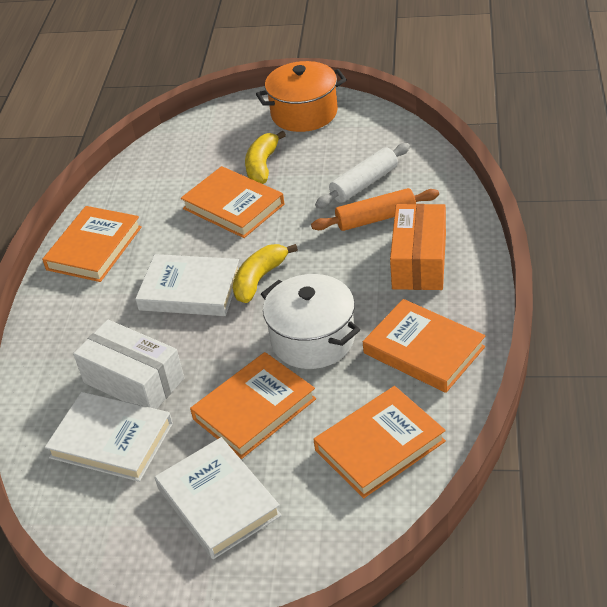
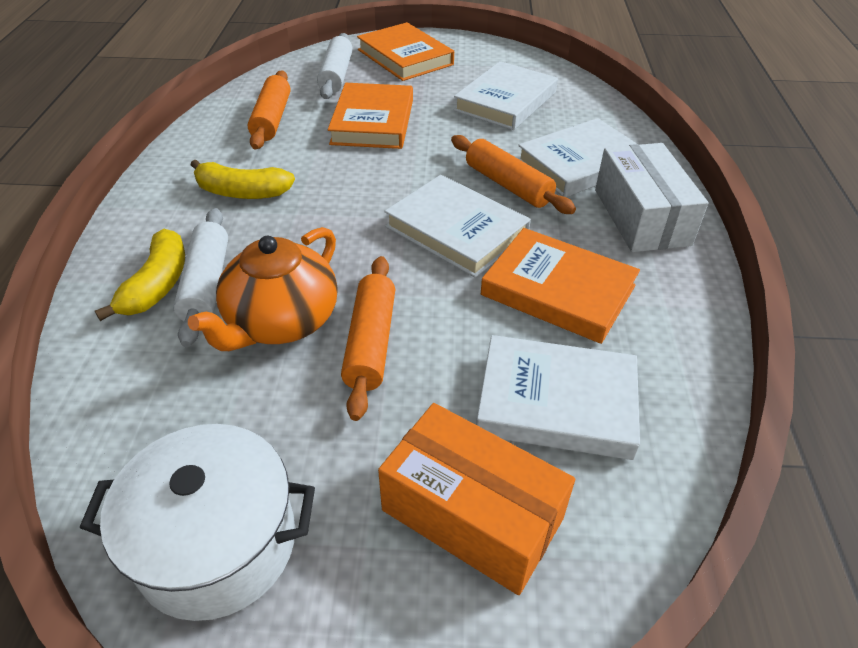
orange book: [42,206,142,282] [181,166,284,238] [190,352,316,459] [313,386,446,498] [363,299,485,393] = 5 -> [328,83,413,149] [357,22,454,81] [481,228,640,344] = 3
orange pot: [256,61,347,132] = 1 -> none = 0
orange rolling pin: [311,188,439,231] = 1 -> [248,70,290,150] [341,256,395,421] [451,135,576,214] = 3
orange teapot: none = 0 -> [188,227,338,351] = 1
white book: [45,392,173,482] [135,254,239,316] [155,437,282,559] = 3 -> [385,175,531,278] [454,61,558,130] [476,335,640,460] [518,118,637,197] = 4
white rolling pin: [315,143,410,208] = 1 -> [173,208,228,347] [317,33,353,99] = 2

